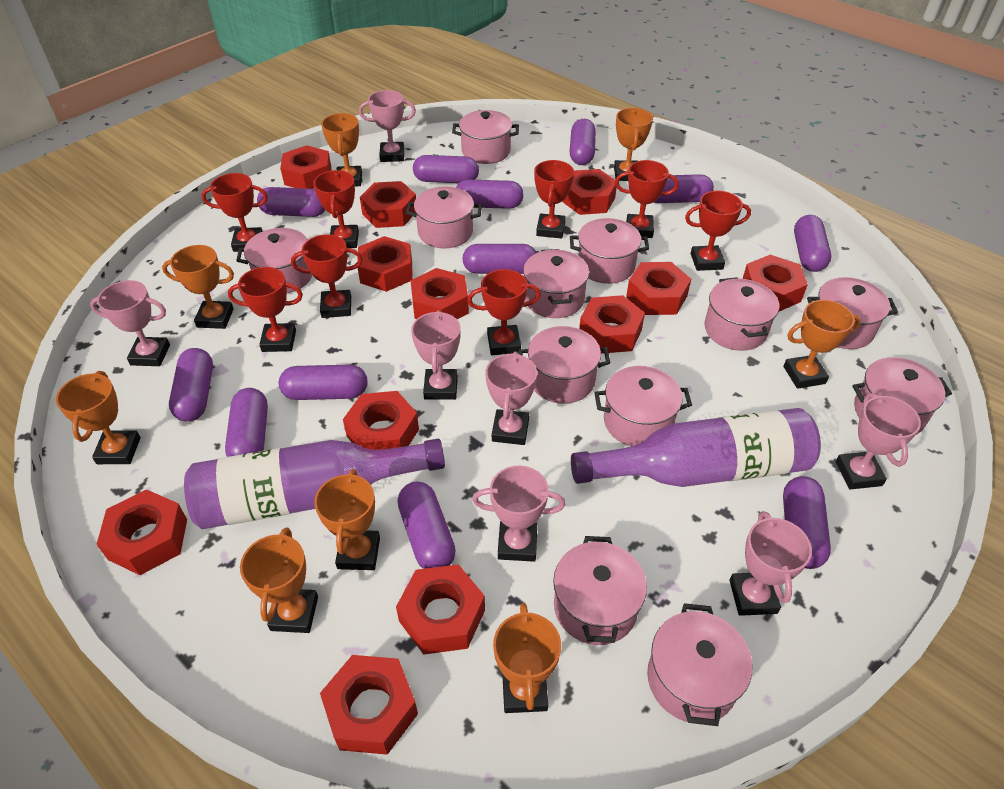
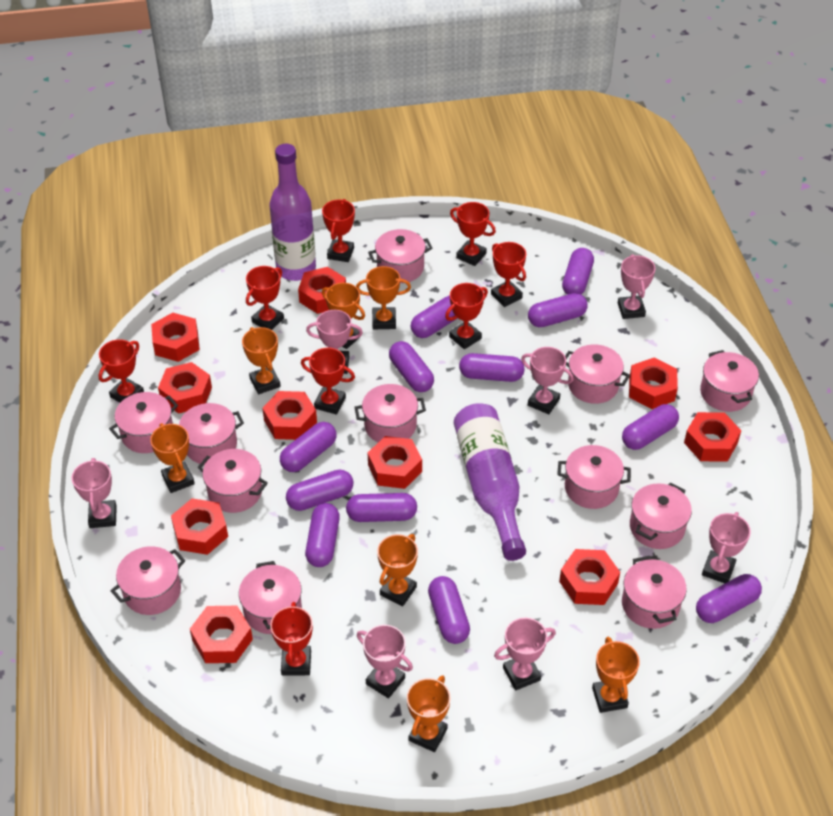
orange trophy: [56,371,141,464] [162,245,234,329] [240,527,318,633] [314,469,380,570] [321,113,362,187] [493,603,561,713] [614,108,653,181] [783,300,860,389] = 8 -> [150,423,195,493] [242,327,281,394] [322,283,365,349] [356,266,411,329] [377,534,418,606] [407,675,451,752] [592,637,640,713] = 7
red nut: [96,489,187,575] [280,145,332,189] [320,655,418,755] [343,391,419,450] [357,236,413,292] [360,181,416,228] [396,564,485,655] [411,268,469,319] [562,169,616,215] [579,295,645,354] [626,262,691,315] [743,255,808,311] = 12 -> [151,313,200,362] [158,362,212,414] [171,498,228,555] [190,606,253,663] [262,391,317,440] [298,267,346,314] [368,436,422,489] [559,549,620,605] [629,358,678,409] [684,412,741,461] = 10

